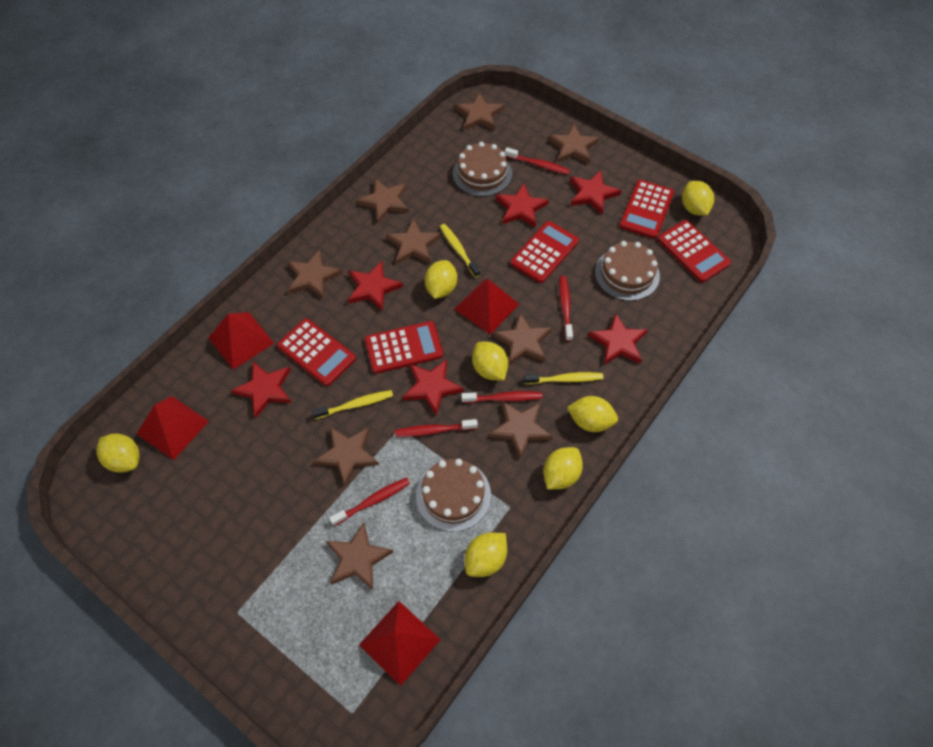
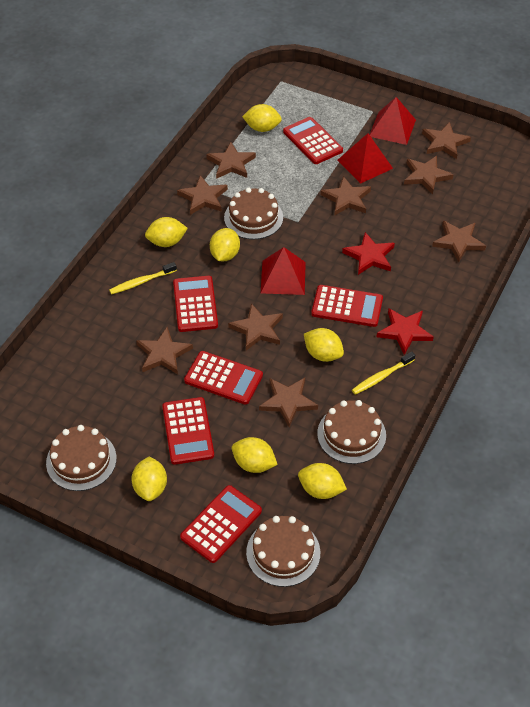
brown cake: [416,459,491,532] [453,142,512,196] [595,241,660,301] = 3 -> [46,425,117,491] [224,188,283,239] [246,516,320,587] [317,400,386,464] = 4
red calculator: [277,318,356,386] [365,321,443,374] [510,221,579,283] [620,180,674,239] [658,220,731,283] = 5 -> [162,397,214,465] [173,276,218,332] [180,485,262,563] [184,351,263,405] [283,117,343,164] [311,285,383,327] = 6
red pyramid: [137,396,209,460] [208,312,274,370] [359,601,441,686] [454,279,519,334] = 4 -> [261,247,306,295] [338,133,393,184] [370,97,416,145] = 3
red star: [231,361,292,418] [348,261,403,311] [403,359,464,416] [496,184,549,228] [570,170,622,214] [588,313,648,365] = 6 -> [342,232,395,275] [376,308,434,355] = 2
red toothbrush: [329,478,410,526] [395,419,478,437] [461,391,542,403] [505,147,570,175] [559,276,573,341] = 5 -> none = 0
yellow toothbrush: [312,390,393,419] [440,224,480,278] [524,372,603,384] = 3 -> [109,262,177,294] [352,352,415,395] = 2

